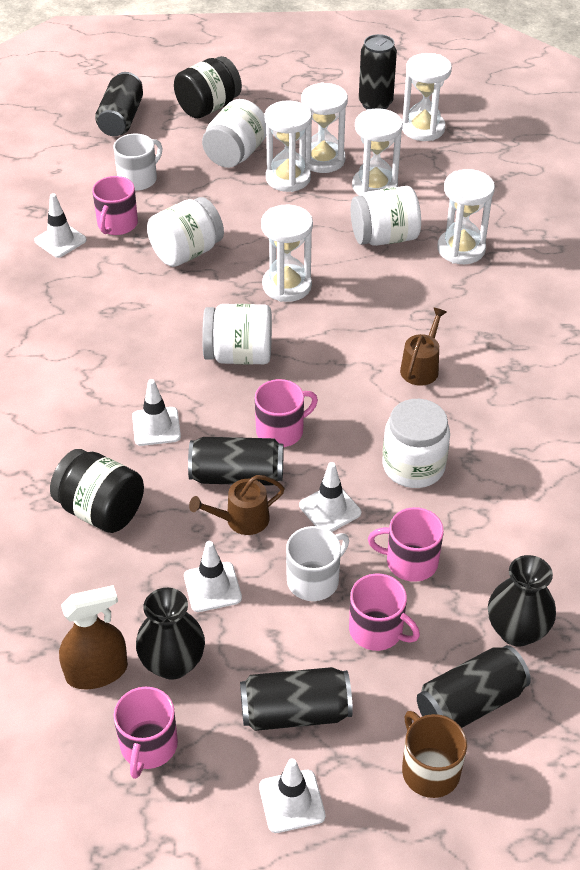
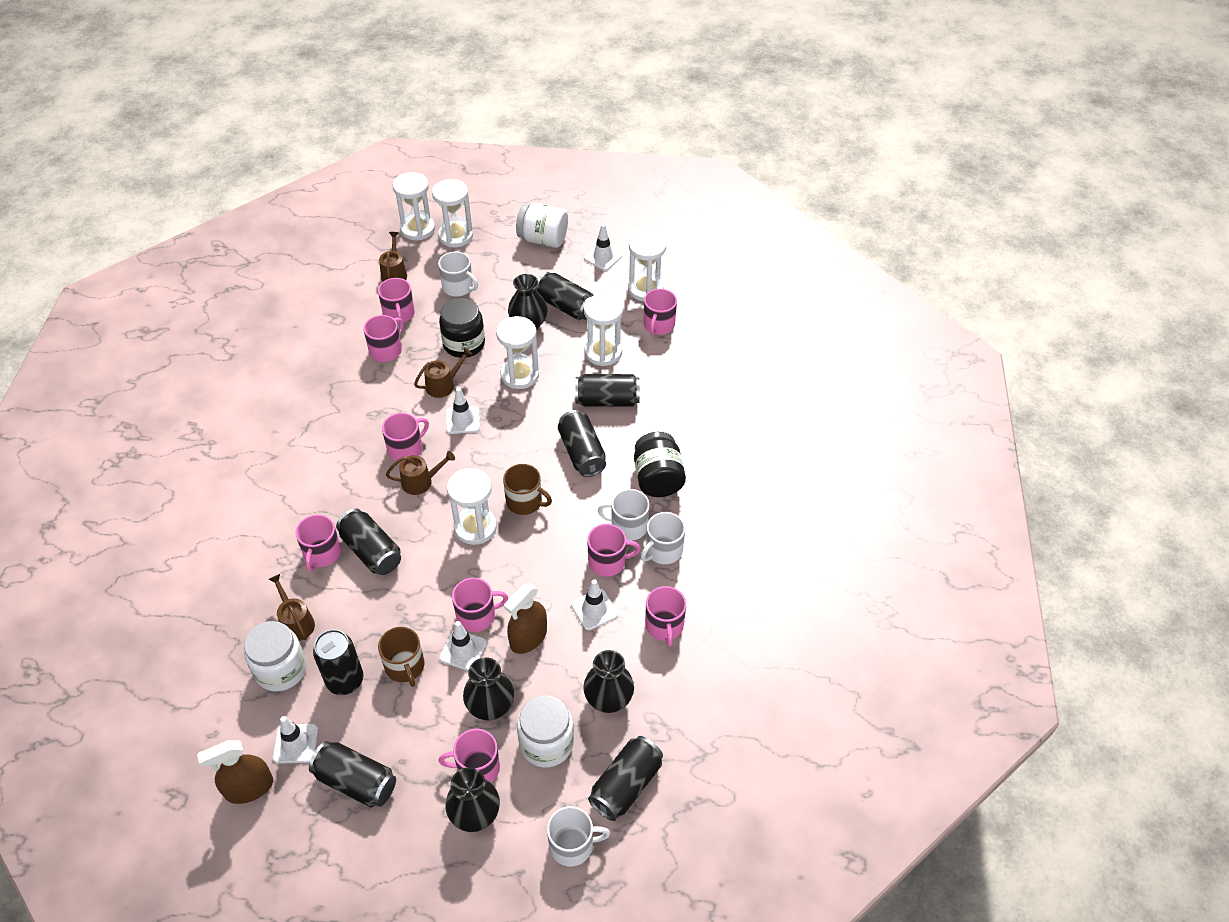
black can: [95,72,143,136] [188,437,284,486] [240,667,353,731] [359,34,397,109] [417,645,531,728] = 5 -> [309,741,396,808] [313,629,363,695] [336,508,401,575] [535,272,594,320] [558,410,606,477] [575,374,640,406] [588,736,663,821] = 7
black vase: [136,588,205,680] [488,555,556,646] = 2 -> [445,767,500,832] [463,657,514,720] [508,274,548,331] [583,650,634,713] = 4
brown mug: [402,711,467,798] = 1 -> [378,627,424,687] [503,464,552,515] = 2
brown spray bottle: [59,585,128,689] = 1 -> [197,740,273,804] [504,583,547,654] = 2
brown watering can: [189,475,285,535] [400,308,447,386] = 2 -> [269,574,315,641] [379,232,407,282] [386,451,455,495] [414,348,473,398] = 4
pink mug: [92,176,138,235] [114,687,178,779] [255,379,318,447] [349,573,420,651] [368,507,444,582] = 5 -> [295,514,341,572] [364,315,404,362] [378,278,415,324] [382,413,429,461] [439,729,500,783] [452,578,508,632] [587,524,641,577] [643,289,677,335] [645,586,686,647] = 9
white jar: [147,197,224,267] [202,99,266,168] [202,304,272,365] [351,186,421,246] [382,399,450,488] = 5 -> [244,621,307,692] [516,203,568,248] [517,695,574,768] = 3
white mug: [113,134,163,191] [286,526,349,601] = 2 -> [438,251,478,297] [547,806,610,866] [598,489,650,541] [641,512,685,564] = 4

